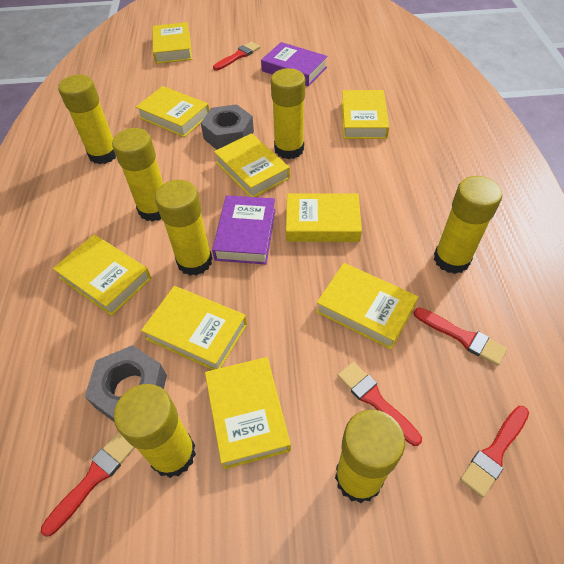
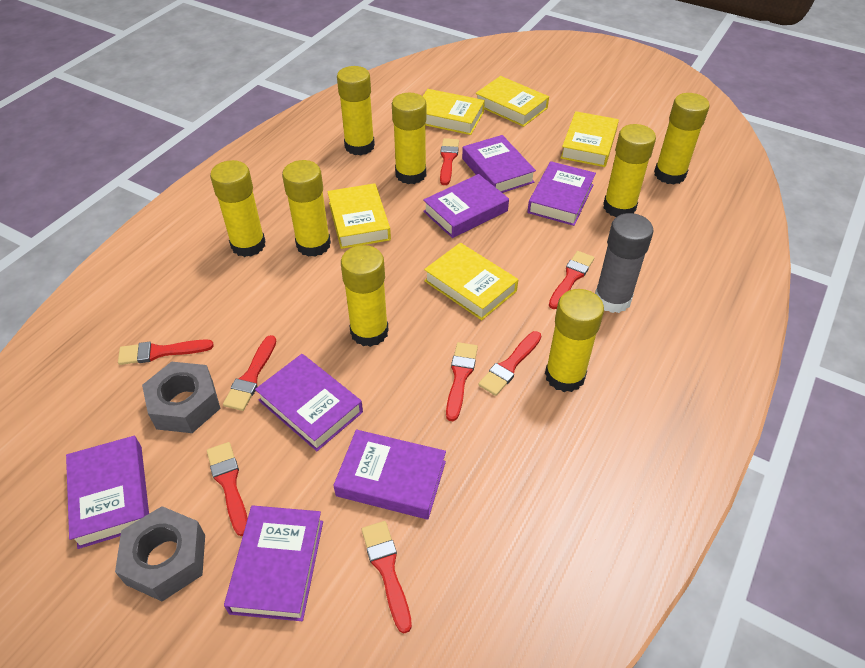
grey glue stick: none = 0 -> [595,213,653,313] = 1
purple book: [212,195,276,264] [261,42,328,86] = 2 -> [66,436,149,549] [224,505,323,621] [255,354,363,451] [333,430,446,519] [423,174,509,238] [462,135,536,193] [527,161,596,226] = 7
red brush: [41,432,135,536] [213,42,260,71] [337,362,422,446] [414,307,507,366] [460,406,529,498] = 5 -> [118,339,214,365] [207,442,248,536] [223,335,276,411] [362,521,412,633] [440,138,459,185] [446,342,478,421] [478,331,541,396] [549,251,594,309] = 8
yellow book: [53,234,151,316] [136,86,209,137] [141,286,247,370] [152,22,192,64] [205,357,291,469] [214,133,290,197] [286,193,362,242] [316,263,418,350] [341,90,389,139] = 9 -> [327,183,391,249] [423,89,485,135] [424,243,518,320] [476,76,549,127] [561,111,619,167] = 5
yellow glue stick: [58,74,116,164] [112,128,163,222] [114,384,196,478] [155,180,212,276] [271,68,305,159] [335,410,405,503] [434,176,502,274] = 7 -> [210,160,266,257] [282,160,331,257] [337,66,375,156] [341,245,389,347] [392,93,427,184] [545,289,604,392] [603,124,656,217] [654,93,709,185] = 8

